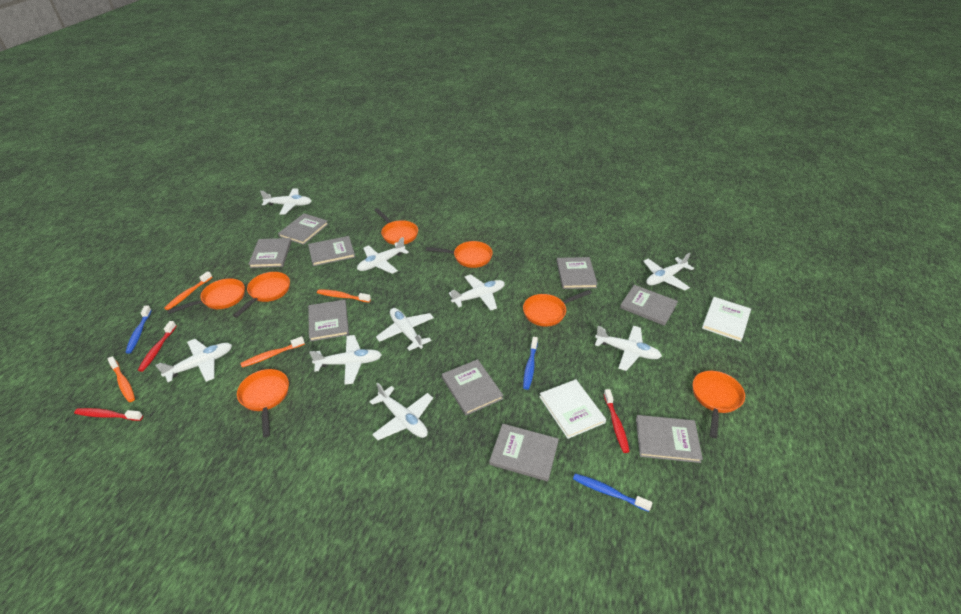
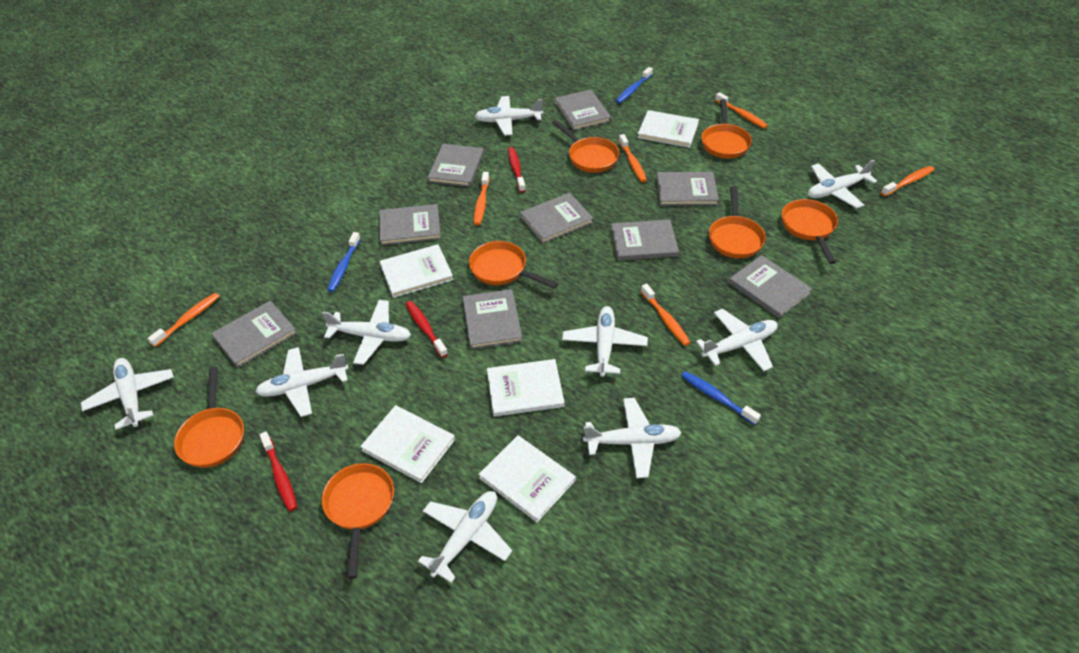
orange toothbrush: [107,356,135,402] [165,271,212,310] [240,336,305,367] [317,289,371,302] = 4 -> [148,293,220,347] [474,172,489,225] [619,134,647,182] [641,284,691,346] [715,92,768,129] [881,166,934,196] = 6
white book: [539,379,606,439] [702,297,751,342] = 2 -> [360,405,455,483] [380,244,453,298] [479,435,576,522] [487,359,564,417] [637,110,699,148] = 5

